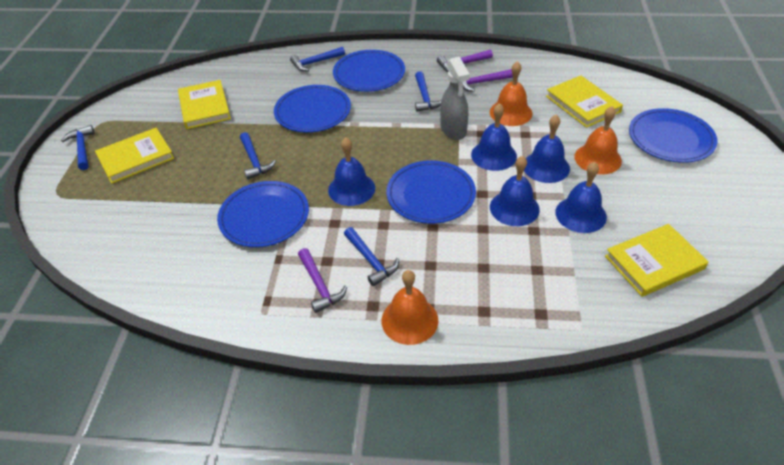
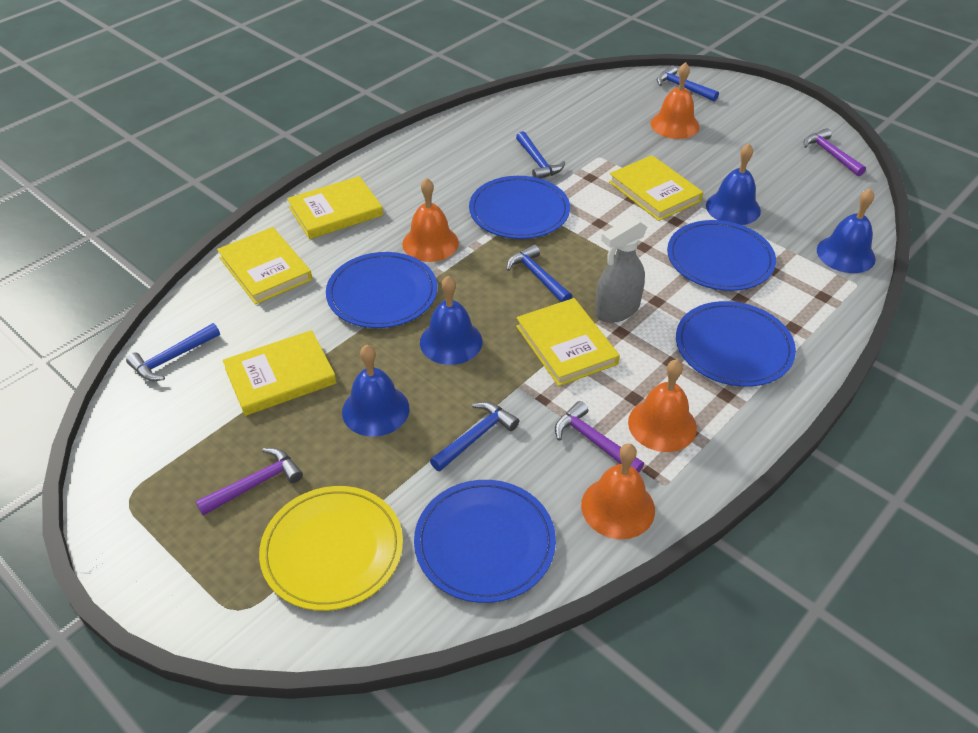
blue bell: [328,137,375,206] [471,103,517,171] [490,156,540,226] [524,115,570,183] [555,162,607,233] = 5 -> [342,344,410,437] [420,276,482,365] [706,143,761,225] [817,188,876,273] = 4
orange bell: [382,270,438,345] [490,61,532,126] [574,106,622,175] = 3 -> [402,178,459,262] [581,443,655,539] [628,359,697,452] [651,62,700,139] = 4
yellow book: [95,128,174,184] [178,80,231,129] [546,75,623,128] [605,224,709,297] = 4 -> [217,227,312,304] [223,330,337,416] [287,176,383,239] [516,298,620,386] [609,155,703,221] = 5
yellow plate: none = 0 -> [259,486,403,611] = 1

